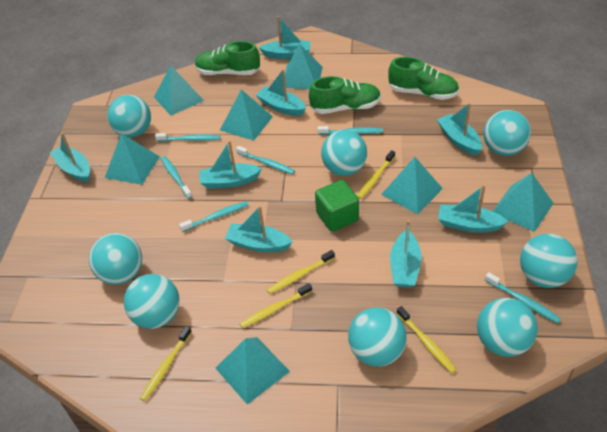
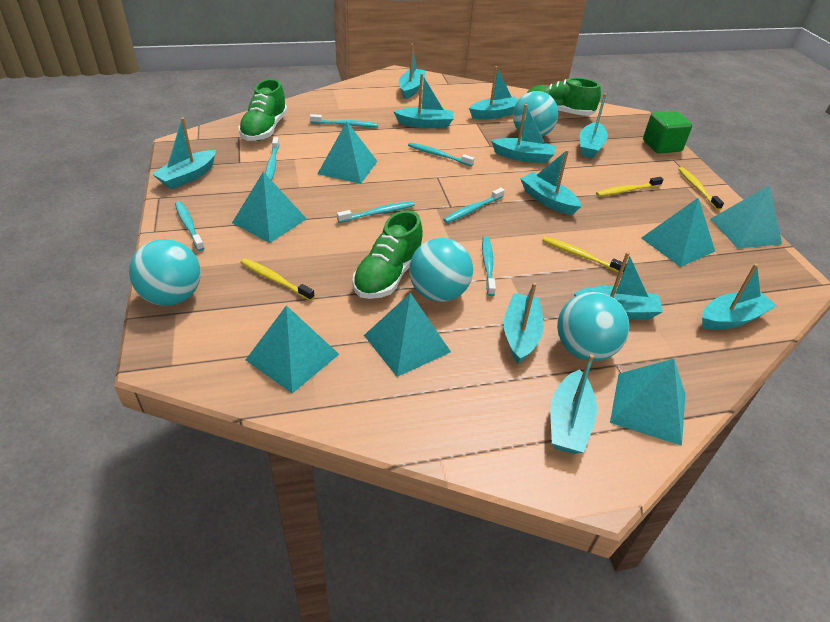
turquoise ball: [89,233,142,285] [107,95,151,138] [124,274,180,329] [321,130,367,176] [348,307,407,366] [477,298,538,357] [483,110,531,156] [520,234,578,288] = 8 -> [129,239,201,306] [409,238,473,302] [513,91,558,136] [557,292,629,361] = 4
turquoise boat: [50,133,90,182] [199,141,262,189] [225,206,293,252] [256,69,306,116] [259,16,310,59] [390,220,422,288] [437,103,482,156] [438,185,508,233] = 8 -> [152,118,216,189] [393,73,454,128] [399,44,426,99] [469,66,518,119] [491,104,555,163] [504,282,544,364] [520,150,581,215] [550,354,597,454] [574,252,663,320] [580,93,608,158] [702,263,777,330] = 11
turquoise toothbrush: [155,133,220,142] [161,156,192,199] [179,201,249,232] [236,146,295,175] [318,126,383,135] [485,272,561,323] = 6 -> [175,201,205,251] [265,137,279,180] [310,114,378,127] [337,201,414,223] [408,142,474,166] [443,188,505,223] [482,236,496,296] = 7
yellow toothbrush: [140,326,192,401] [240,283,312,328] [267,250,335,294] [357,150,395,199] [397,306,456,373] = 5 -> [240,258,315,301] [542,237,627,274] [596,177,664,196] [678,167,724,210] = 4

